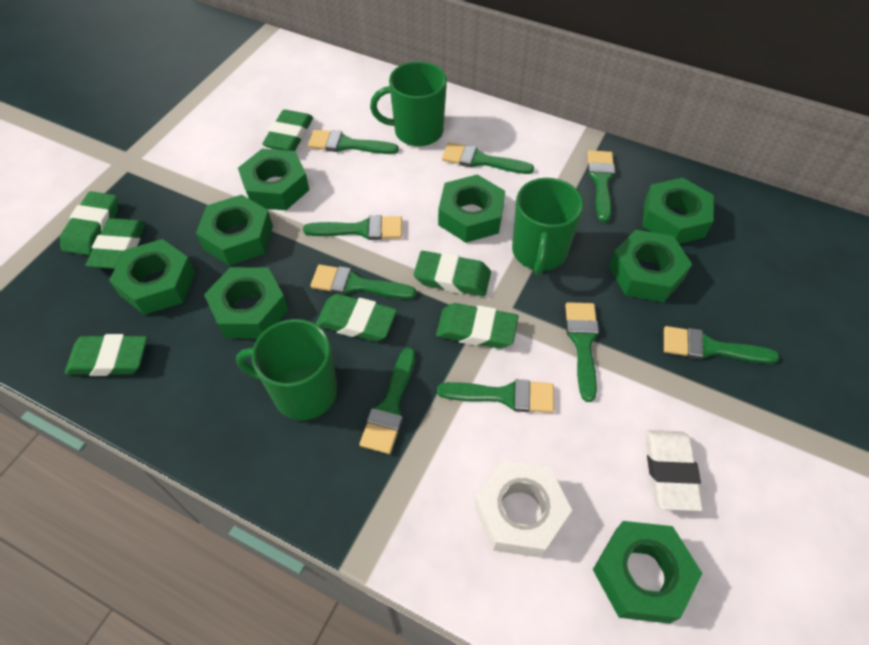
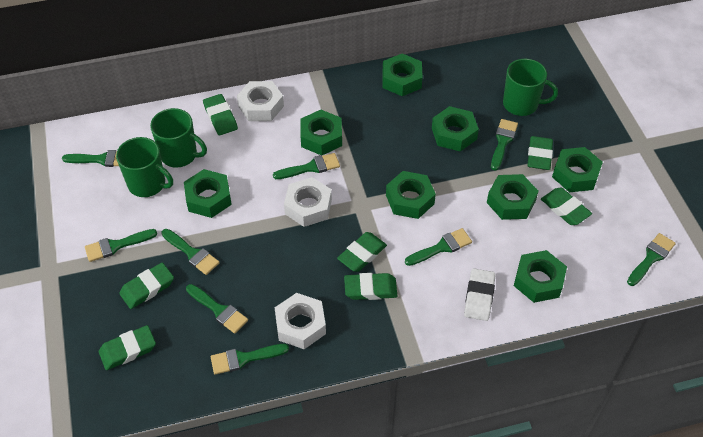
white nut: [474,461,572,558] = 1 -> [237,81,284,121] [275,293,326,349] [284,177,332,227] = 3

